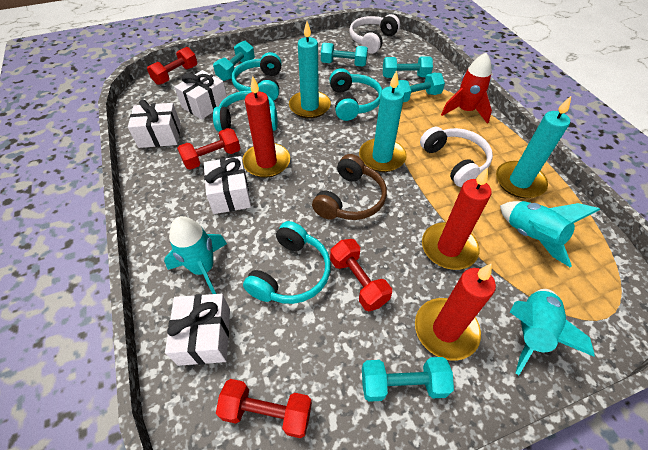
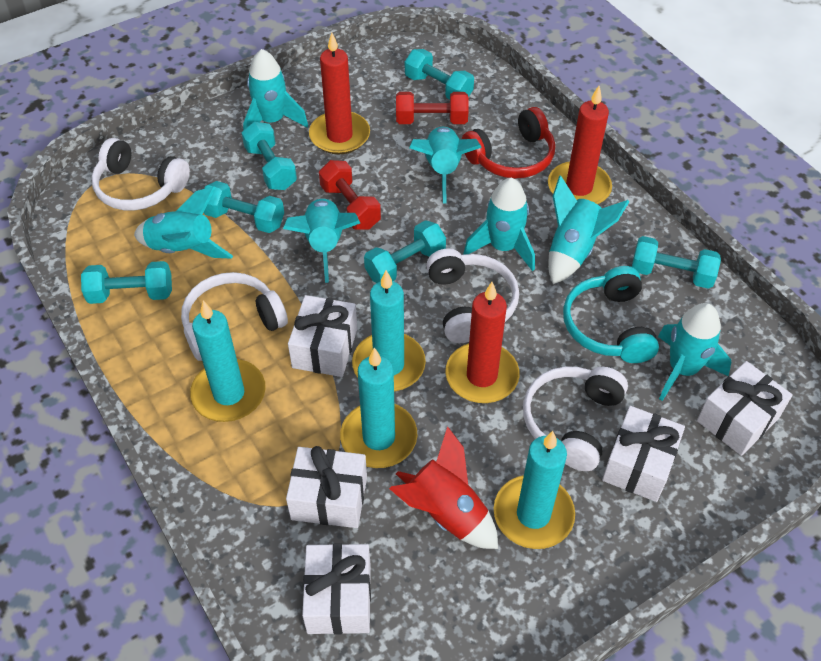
brown headphones: [312,154,387,220] = 1 -> none = 0
red dumbbell: [147,47,197,85] [177,128,241,170] [216,379,312,438] [330,239,392,311] = 4 -> [319,160,381,230] [396,92,469,124] = 2
red headphones: none = 0 -> [462,107,555,179] = 1
turquoise candle: [289,21,331,118] [359,70,407,172] [496,96,571,198] = 3 -> [190,300,266,422] [340,347,417,468] [352,270,426,391] [494,431,575,549] = 4
turquoise dumbbell: [213,41,255,81] [321,43,368,67] [362,357,454,402] [383,57,433,78] [397,73,445,102] = 5 -> [81,261,172,304] [204,181,284,233] [242,122,297,190] [364,220,446,283] [405,49,474,100] [632,236,721,289] = 6
turquoise headphones: [213,90,278,132] [232,52,282,101] [243,221,331,304] [329,68,382,121] = 4 -> [563,266,659,363] = 1
turquoise rocket: [164,216,227,294] [500,201,600,267] [510,289,594,375] = 3 -> [134,186,233,259] [243,49,308,130] [283,198,360,283] [409,127,482,203] [463,178,535,271] [548,175,629,284] [658,303,731,401] = 7
white gift: [128,99,181,148] [165,294,230,366] [175,70,227,120] [204,156,251,214] = 4 -> [286,446,367,528] [288,295,357,377] [302,543,371,634] [602,406,685,502] [697,361,793,456] = 5
white headphones: [349,14,400,54] [420,127,493,187] = 2 -> [91,138,190,211] [181,272,288,361] [426,248,519,343] [523,366,628,471] = 4

